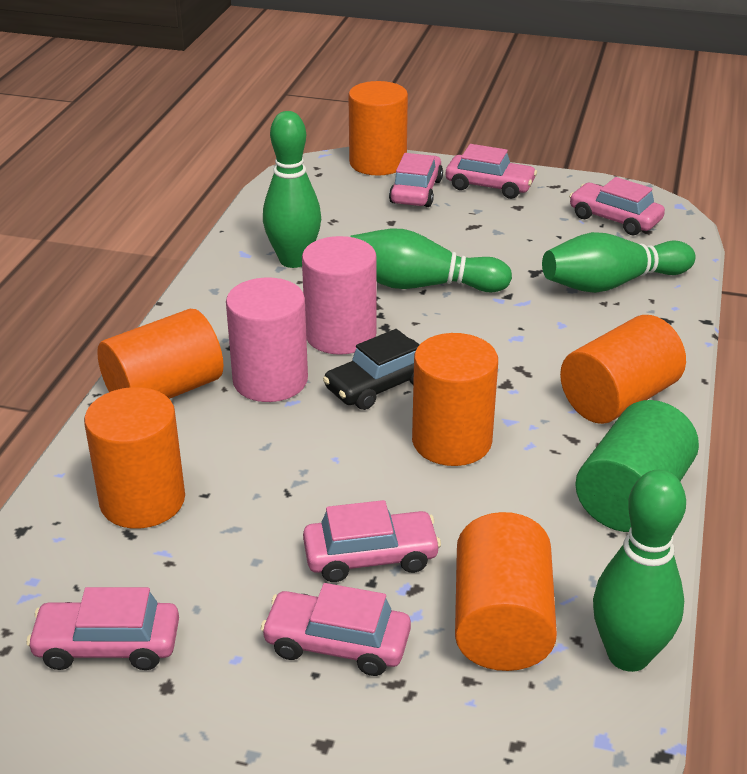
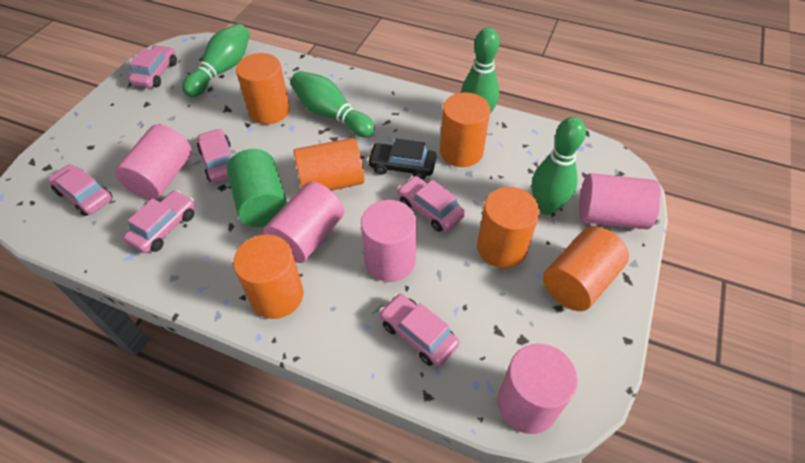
pink cylinder: [226,278,308,402] [302,236,377,355] = 2 -> [115,124,192,200] [264,182,344,263] [361,200,417,282] [498,344,578,434] [579,173,661,229] = 5

